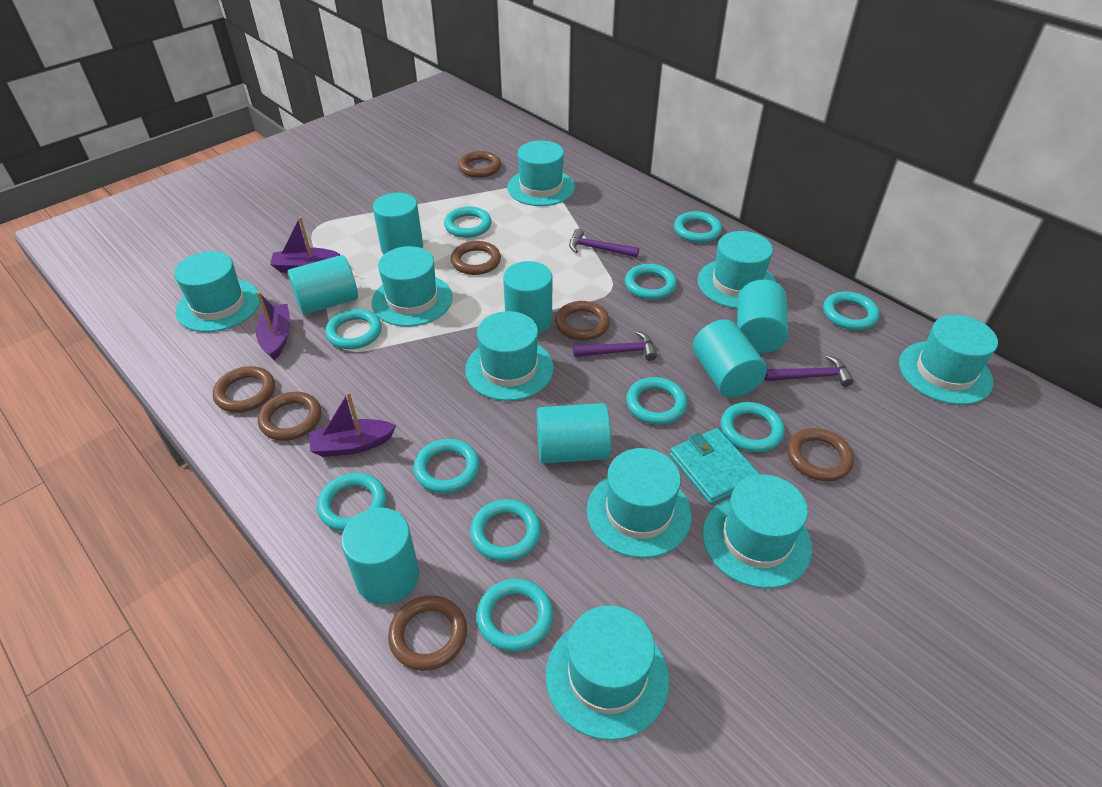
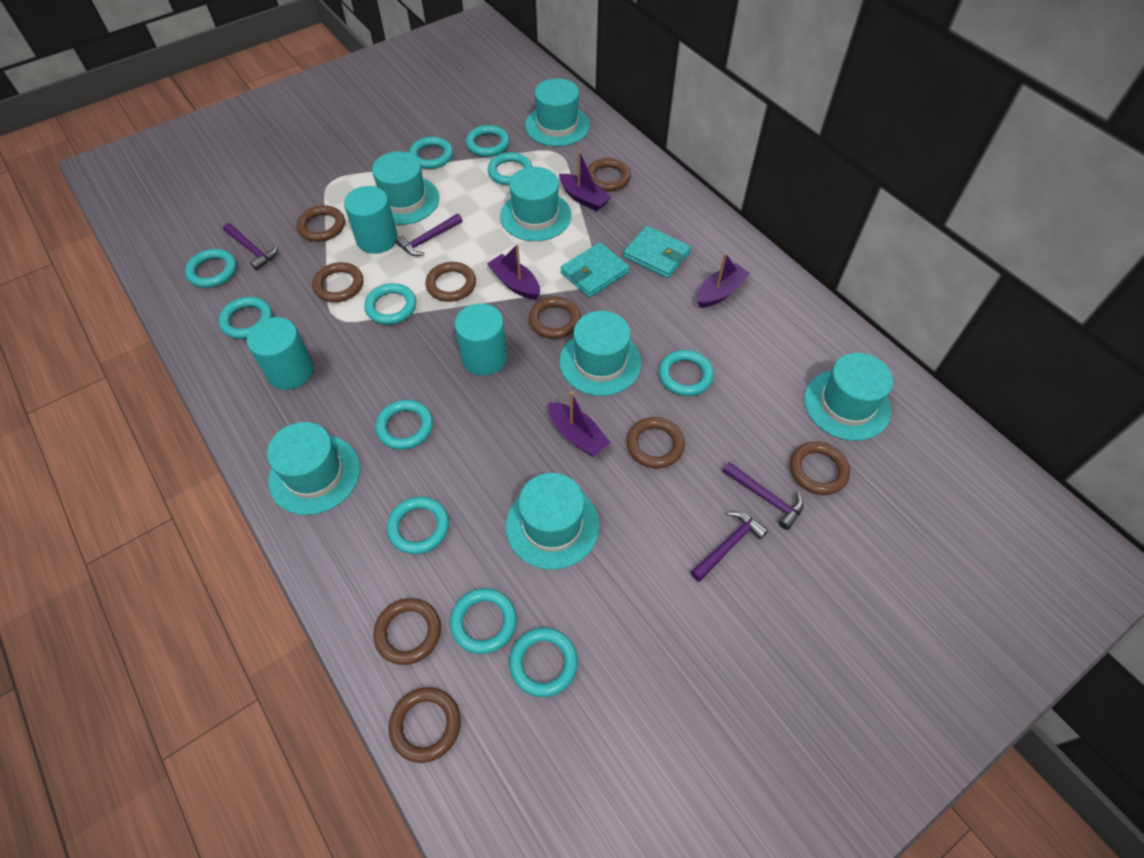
brown ring: [213,366,275,413] [258,392,322,441] [388,595,467,671] [451,241,501,275] [458,151,501,178] [555,301,610,340] [787,428,854,481] = 7 -> [296,205,345,242] [312,262,363,302] [373,598,441,665] [389,687,461,763] [425,262,476,302] [529,296,581,339] [588,158,631,192] [626,417,685,468] [790,441,850,495] = 9
purple boat: [256,292,290,360] [270,217,340,273] [309,392,396,457] = 3 -> [487,244,540,300] [549,392,611,457] [559,150,611,211] [697,253,750,308] = 4
purple hammer: [569,229,639,257] [573,331,657,361] [764,355,854,387] = 3 -> [223,223,277,270] [396,214,463,256] [691,511,768,582] [722,462,804,530] = 4
turquoise cylinder: [288,255,358,315] [341,507,419,605] [373,193,423,255] [503,261,552,334] [537,403,611,464] [693,319,767,398] [737,280,788,353] = 7 -> [247,317,314,390] [344,186,398,254] [454,304,507,376] = 3
turquoise hat: [174,251,260,332] [372,246,453,327] [465,311,554,401] [507,140,575,206] [546,605,669,740] [587,448,692,558] [698,231,777,309] [702,475,812,588] [899,315,998,405] = 9 -> [267,422,360,515] [372,151,439,225] [500,167,571,241] [506,473,600,570] [525,78,590,146] [559,311,642,396] [804,353,893,441] = 7
turquoise wallet: [670,428,760,504] = 1 -> [560,242,630,297] [623,226,691,278] = 2

